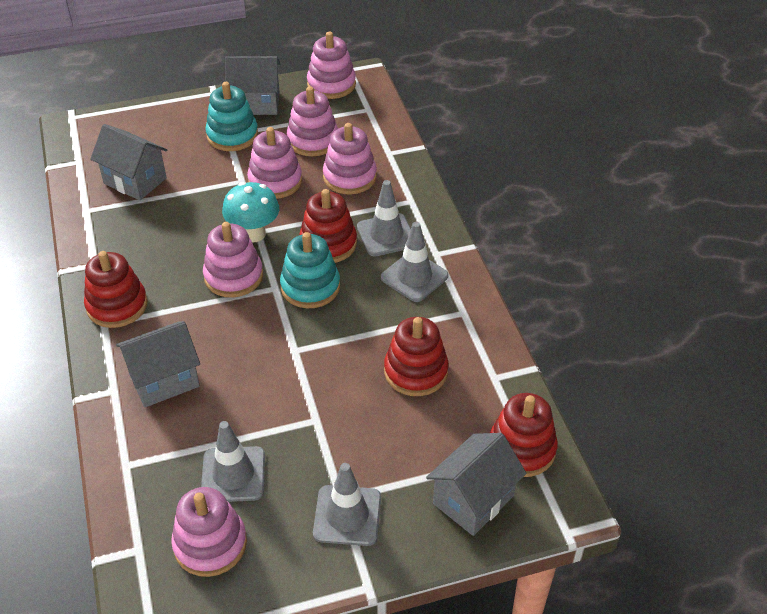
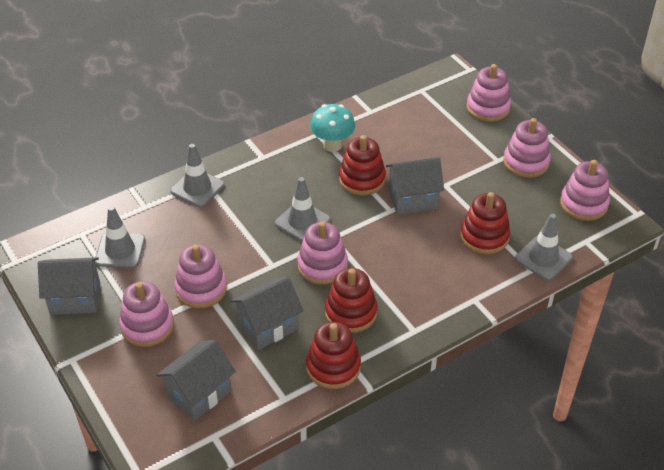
turquoise stacking toy: [205,82,258,151] [280,232,340,308] = 2 -> none = 0

